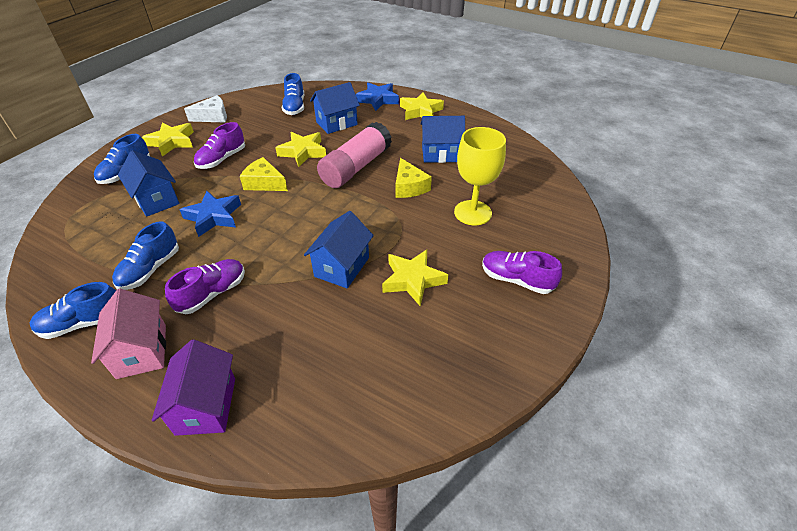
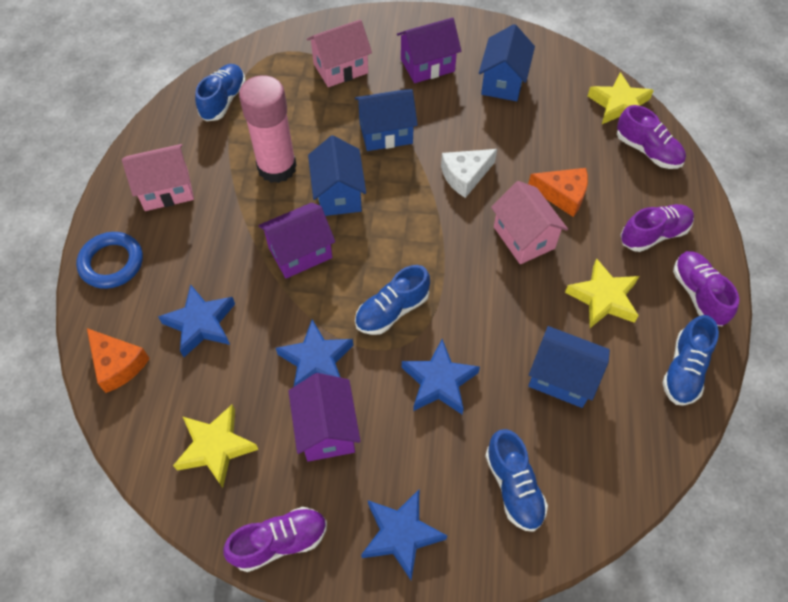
blue ring: none = 0 -> [76,232,143,289] = 1
blue star: [179,191,241,237] [356,82,399,111] = 2 -> [158,284,235,357] [276,320,353,386] [361,490,447,580] [402,339,480,414] = 4
orange cheese: none = 0 -> [87,328,150,393] [528,168,588,217] = 2
pink house: [91,289,166,379] = 1 -> [122,144,194,211] [307,19,372,87] [491,181,568,264] = 3
purple house: [152,339,235,436] = 1 -> [258,203,335,279] [288,373,361,462] [397,18,461,83] = 3
purple shoe: [165,259,245,314] [194,122,245,169] [482,251,562,294] = 3 -> [223,507,327,572] [617,105,686,169] [621,204,694,252] [673,251,739,326] = 4
yellow cheese: [240,157,288,191] [396,158,432,198] = 2 -> none = 0
yellow goblet: [454,127,506,225] = 1 -> none = 0
yellow star: [142,122,194,156] [275,132,326,167] [382,250,448,306] [400,92,444,120] = 4 -> [173,405,259,488] [565,258,639,328] [588,72,654,124] = 3

